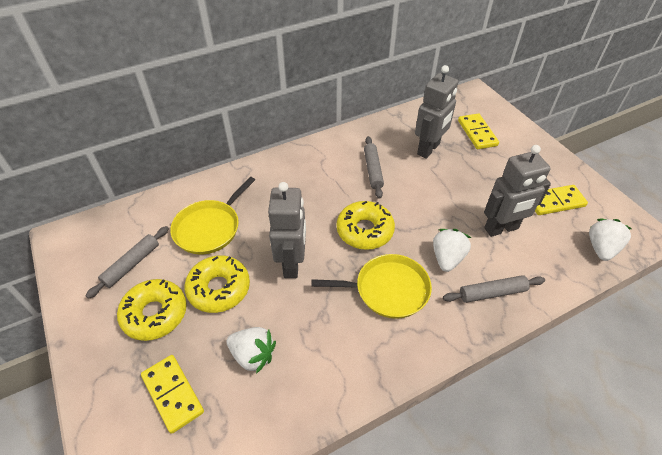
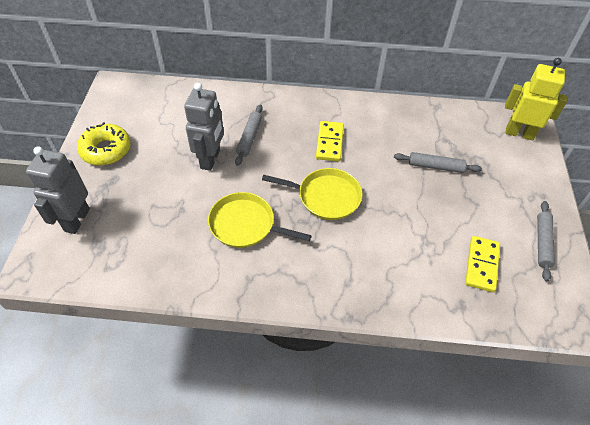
grey robot: [268,182,306,278] [415,65,458,159] [484,145,551,237] = 3 -> [26,146,90,234] [184,83,224,171] = 2
white strawberry: [226,327,276,374] [433,229,471,272] [589,219,632,261] = 3 -> none = 0
yellow domino: [141,355,204,434] [458,113,499,149] [535,185,588,215] = 3 -> [316,121,344,161] [465,236,500,292] = 2
yellow donut: [117,279,187,341] [184,255,250,313] [337,201,395,250] = 3 -> [77,122,131,166] = 1
yellow robot: none = 0 -> [505,58,568,140] = 1

